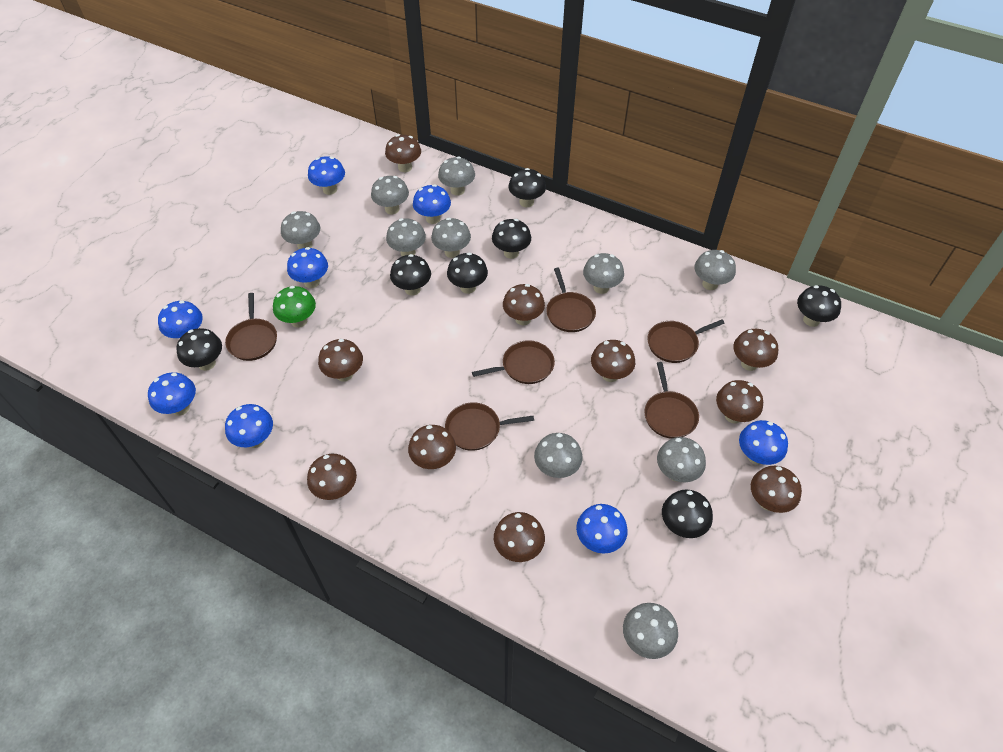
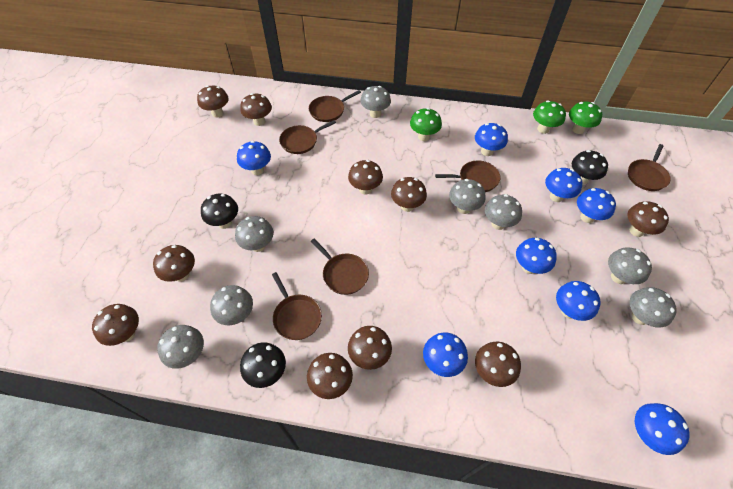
black mushroom: [176,328,222,371] [390,254,431,295] [447,252,488,294] [492,219,531,259] [509,168,546,207] [662,489,713,538] [797,285,841,327] = 7 -> [201,194,238,229] [240,342,286,388] [572,150,608,185] = 3
green mushroom: [273,286,316,328] = 1 -> [410,108,442,141] [533,100,566,134] [569,102,602,134] = 3
grey mushroom: [281,211,320,249] [371,176,409,214] [386,218,426,256] [431,218,471,258] [438,157,475,196] [534,433,582,478] [583,253,624,294] [623,603,678,659] [657,437,706,482] [694,250,736,290] = 10 -> [157,325,204,369] [210,285,253,325] [235,216,273,252] [360,86,391,118] [449,179,485,214] [485,194,522,230] [608,247,652,284] [630,287,677,328] = 8

